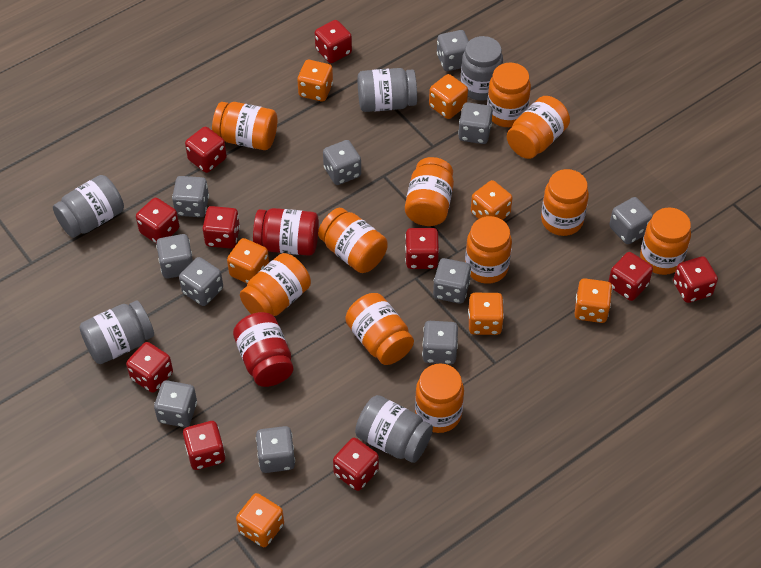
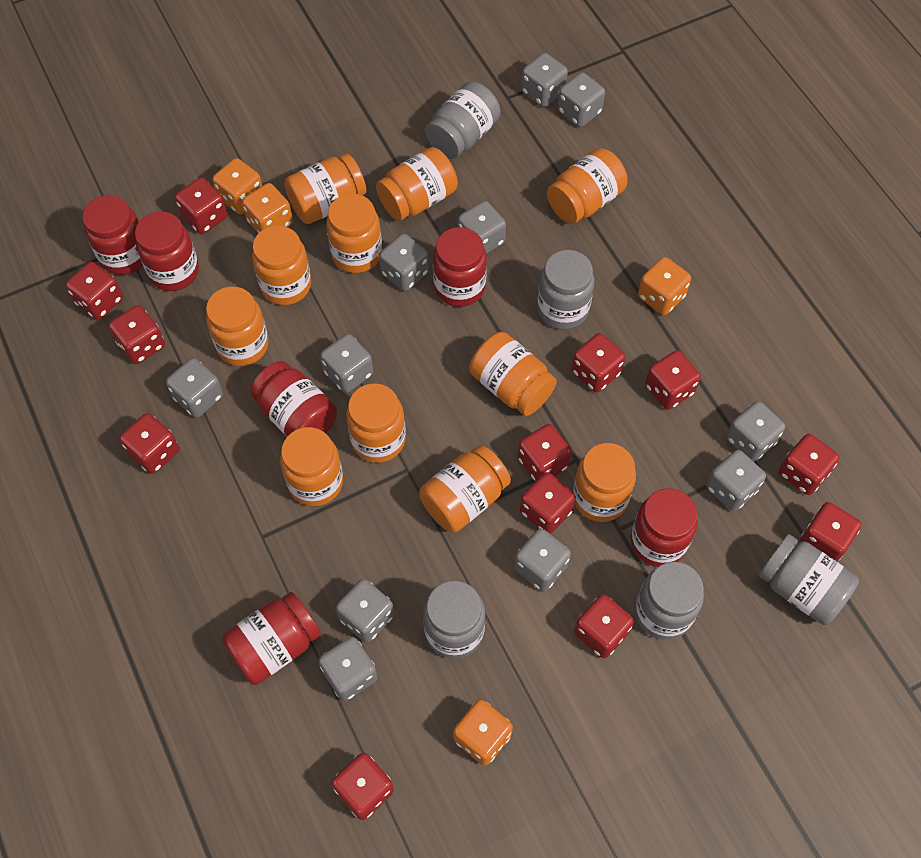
orange dice: [227,238,269,283] [236,493,284,547] [297,60,333,102] [429,74,468,119] [468,293,504,335] [471,180,513,220] [574,278,612,323] = 7 -> [212,158,262,215] [242,183,293,234] [453,700,513,766] [638,257,691,315] = 4
red dice: [126,342,173,393] [136,198,179,243] [183,421,225,470] [185,127,227,173] [203,206,240,249] [315,20,352,63] [333,438,379,491] [405,228,439,269] [608,252,653,301] [673,256,718,303] = 10 -> [65,262,123,320] [109,305,165,364] [120,413,179,474] [175,177,228,234] [331,753,394,820] [518,424,572,482] [520,472,576,534] [571,333,625,393] [574,594,634,658] [645,350,701,410] [779,434,839,495] [800,502,861,562] = 12
red jar: [233,312,293,387] [253,208,319,256] = 2 -> [83,195,143,275] [135,211,199,291] [221,592,321,685] [250,361,337,436] [433,227,487,307] [630,488,698,567] = 6

